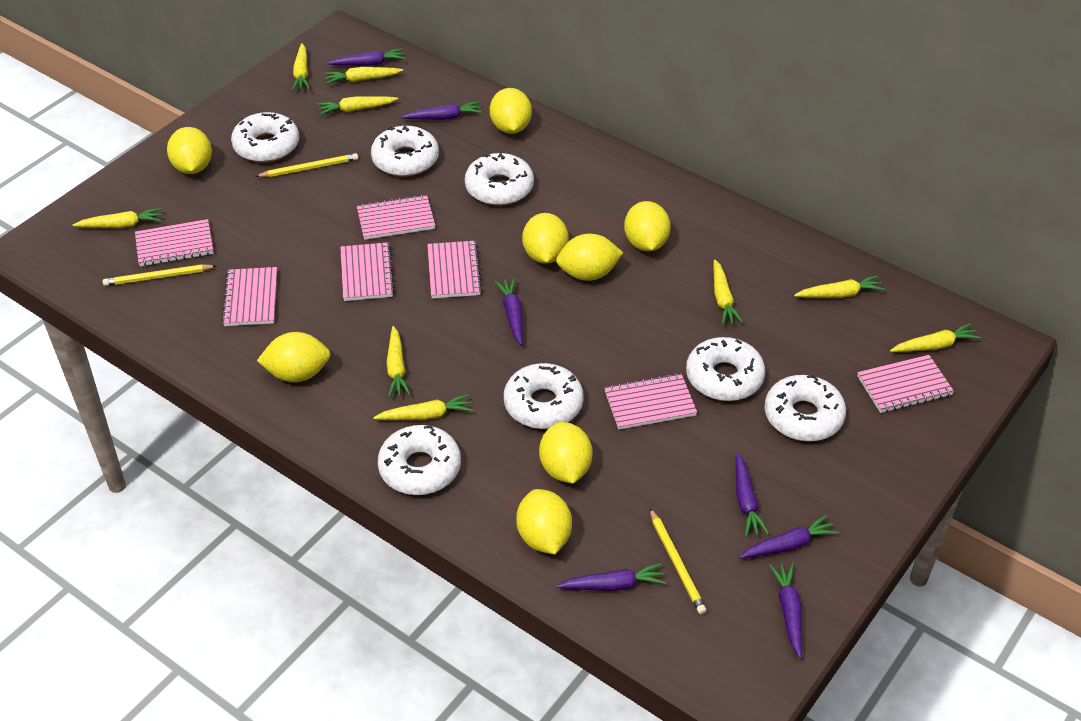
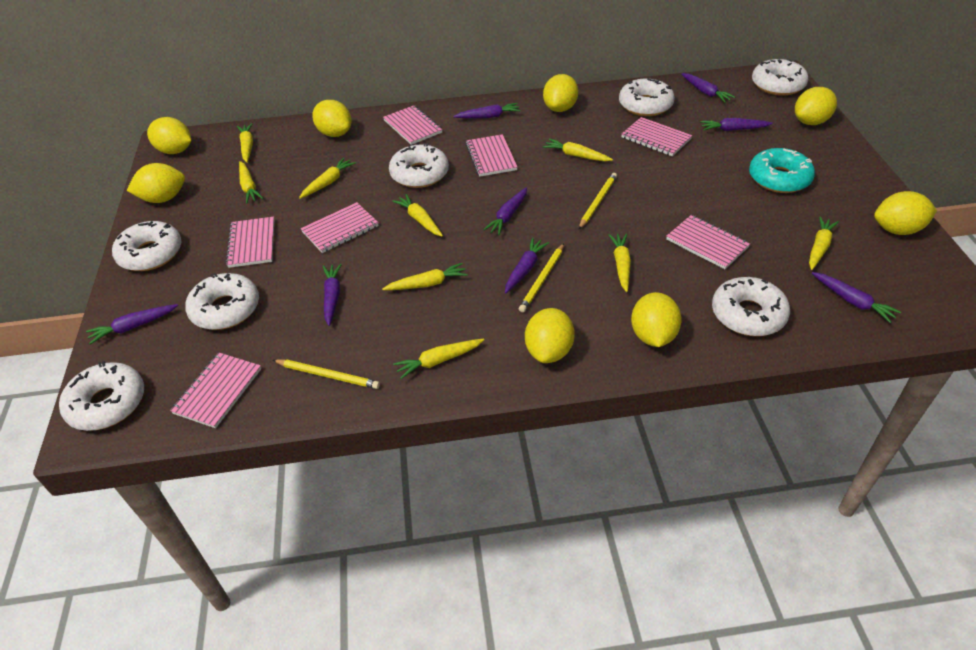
purple carrot: [327,48,406,66] [401,101,482,120] [494,278,523,345] [556,563,666,591] [736,453,769,537] [739,515,839,559] [769,563,802,659] = 7 -> [86,304,178,344] [323,264,342,326] [453,103,521,118] [483,187,527,235] [505,238,549,293] [681,73,735,103] [700,118,773,131] [812,272,901,323] = 8
turquoise donut: none = 0 -> [749,148,815,193] = 1

